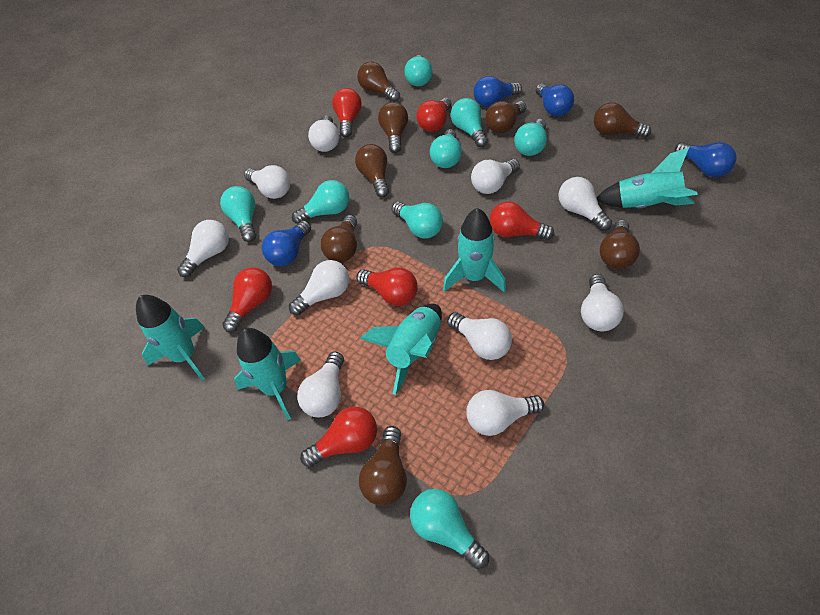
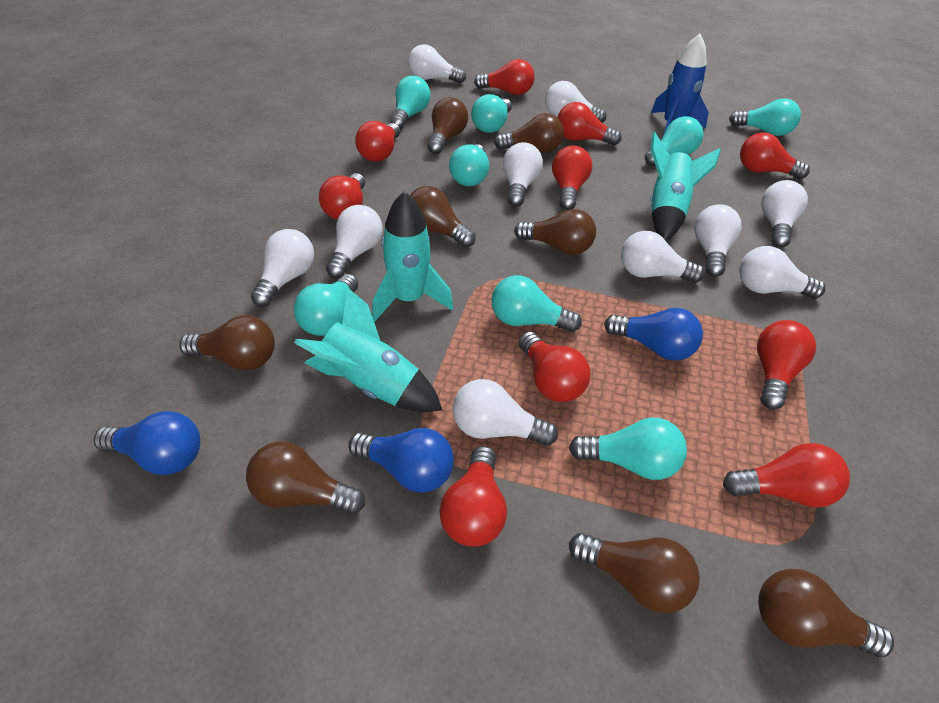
blue light bulb: [262,220,311,266] [474,76,522,107] [536,83,574,116] [675,142,737,177] = 4 -> [93,411,200,475] [349,428,454,493] [604,308,703,361] = 3
blue rocket: none = 0 -> [651,34,709,138] = 1
red light bulb: [222,267,272,332] [300,406,377,467] [332,88,362,137] [357,267,418,306] [416,98,451,132] [489,201,554,240] = 6 -> [319,173,365,220] [355,121,400,162] [439,446,507,547] [474,59,535,95] [519,332,590,402] [552,146,592,210] [557,102,622,146] [723,443,850,508] [740,132,810,179] [757,320,816,410] = 10
turquoise rocket: [136,295,205,381] [234,328,301,420] [360,304,442,395] [443,208,506,293] [597,147,698,208] = 5 -> [294,287,442,412] [372,191,453,322] [650,131,721,241] = 3

